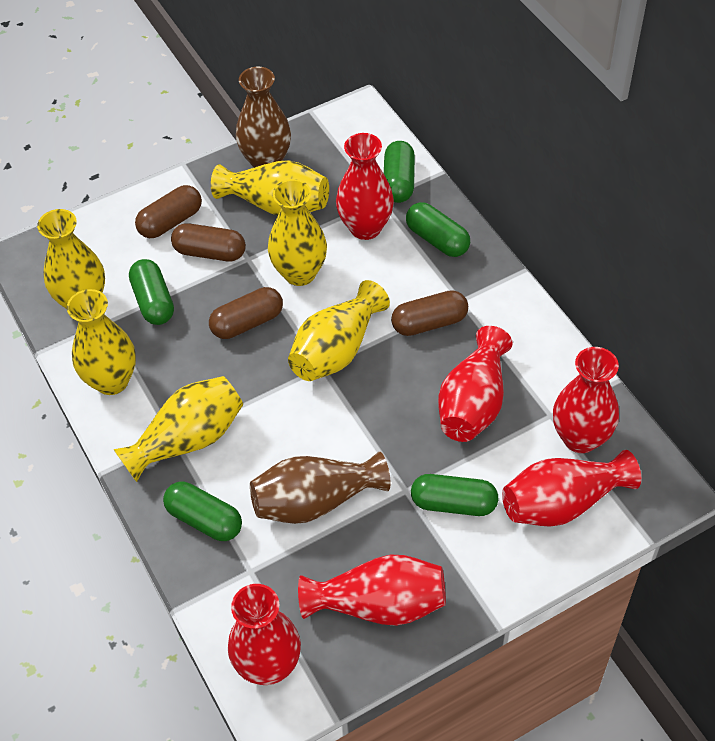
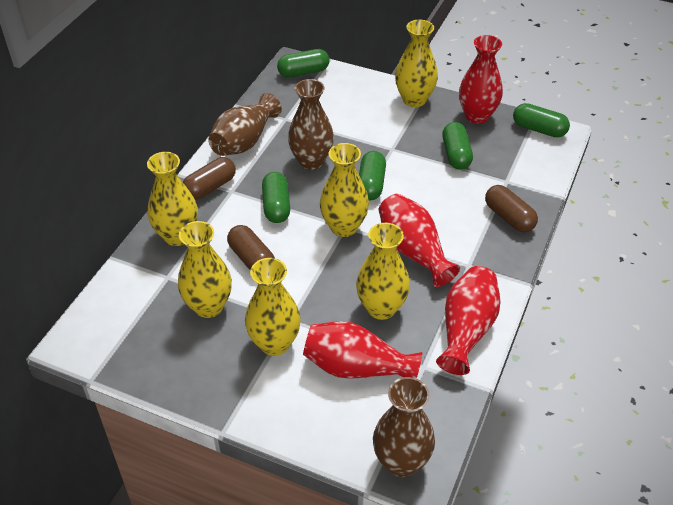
brown capsule: [135,185,202,238] [171,223,246,261] [209,287,283,339] [391,290,468,336] = 4 -> [183,157,236,200] [227,225,275,270] [485,185,538,232] = 3
brown vase: [236,67,291,168] [250,451,391,524] = 2 -> [208,93,282,156] [288,79,334,170] [373,377,435,477] = 3
red vase: [228,584,301,685] [298,555,446,626] [336,133,394,240] [438,326,513,442] [502,450,641,527] [553,347,619,453] = 6 -> [303,321,422,379] [379,194,460,287] [436,266,501,375] [459,35,503,124] = 4

